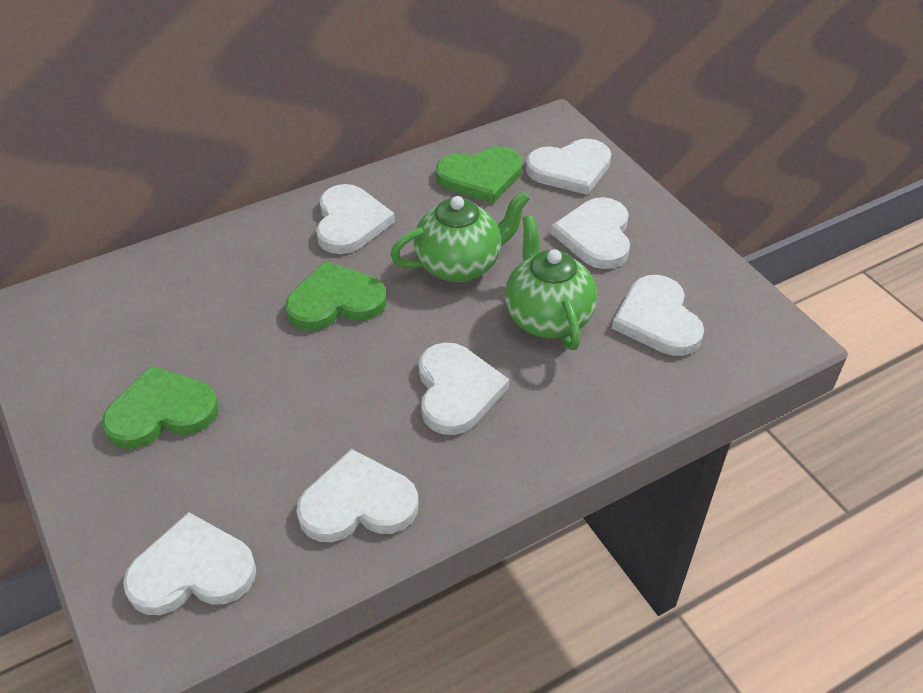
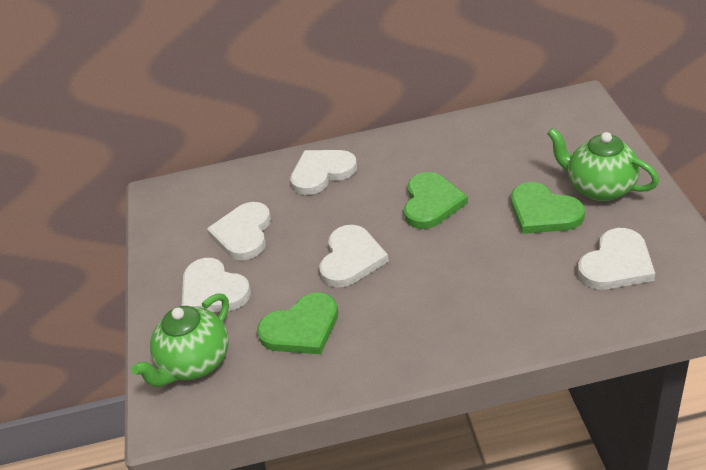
white heart: [123,512,256,615] [296,449,419,542] [316,184,395,254] [418,342,509,435] [526,139,611,195] [551,197,630,269] [612,275,704,356] = 7 -> [182,258,251,312] [207,202,271,260] [290,150,357,195] [319,225,389,287] [578,228,655,289] = 5

